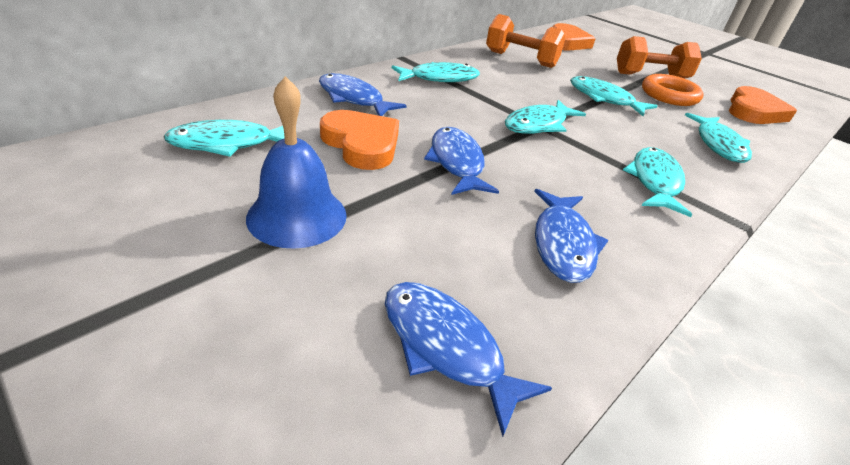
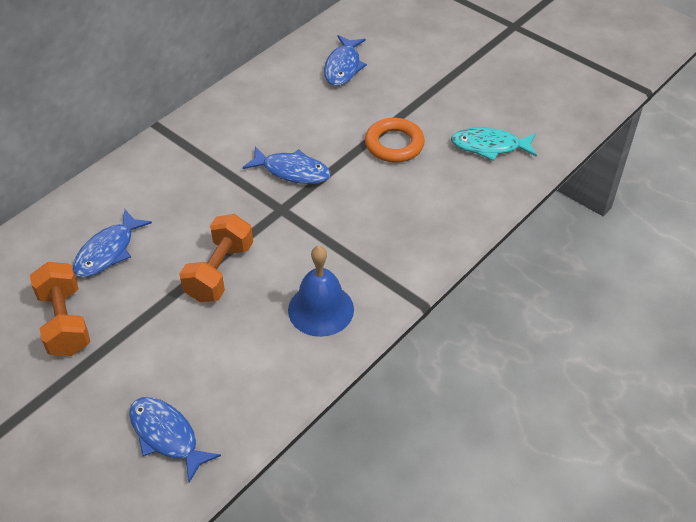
orange heart: [320,110,399,170] [553,23,596,50] [729,86,797,124] = 3 -> none = 0
turquoise fish: [163,120,284,157] [392,62,480,82] [505,100,586,134] [570,76,658,116] [623,147,692,217] [685,113,752,163] = 6 -> [451,127,537,161] = 1

